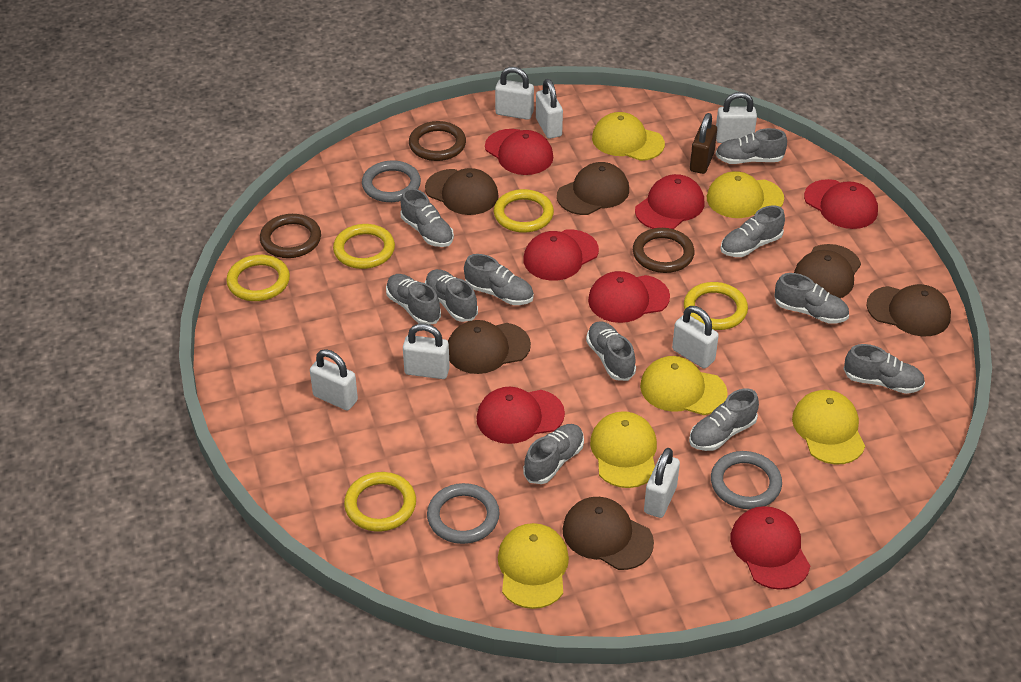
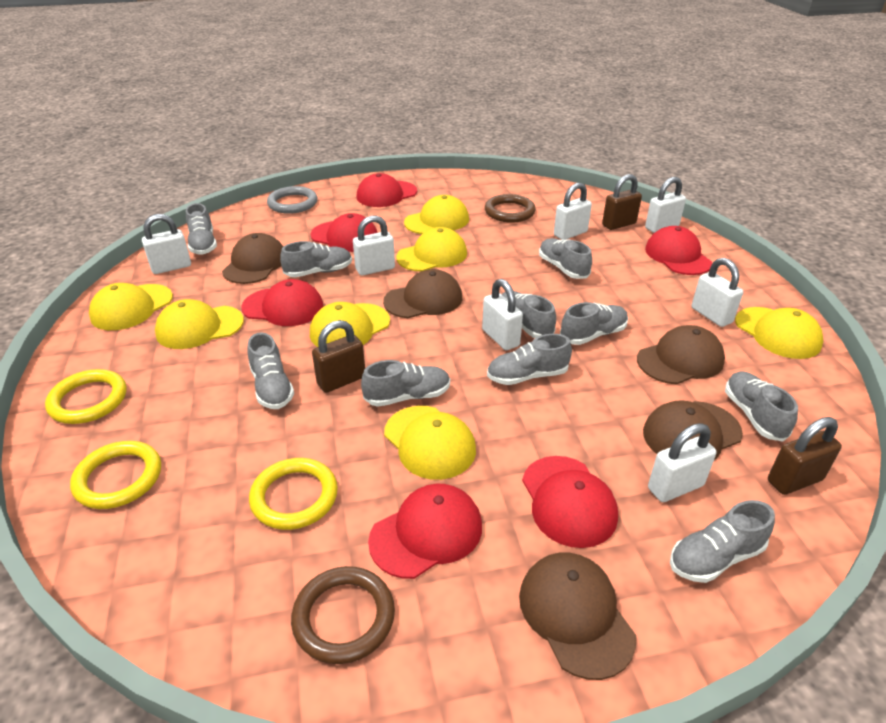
brown cap: [425,168,499,215] [448,320,531,374] [557,162,629,215] [562,497,654,570] [794,244,861,298] [867,284,951,336] = 6 -> [222,233,283,284] [383,269,462,318] [519,553,636,680] [637,325,725,384] [643,400,743,460] = 5
brown padlock: [690,113,717,174] = 1 -> [312,320,365,393] [602,174,642,230] [768,417,842,495] = 3
brown ring: [260,214,321,258] [409,121,466,161] [633,228,695,273] = 3 -> [291,566,395,664] [485,194,536,223] = 2
grey ring: [362,161,421,202] [427,483,500,544] [711,451,782,509] = 3 -> [267,186,317,214] = 1
grey shoe: [386,274,441,325] [400,188,454,247] [425,269,478,322] [464,254,534,305] [523,424,584,484] [586,321,636,381] [689,388,759,451] [716,128,787,164] [721,206,785,257] [774,273,849,324] [844,344,925,394] = 11 -> [186,203,217,255] [247,332,294,409] [280,241,352,277] [361,360,450,407] [487,334,572,385] [502,291,556,338] [539,238,592,279] [560,302,628,345] [670,500,775,583] [725,372,798,442] = 10
red cap: [476,387,565,444] [485,129,553,175] [523,229,599,280] [588,271,670,323] [635,174,704,229] [730,506,810,590] [804,179,878,229] = 7 -> [241,279,324,326] [311,213,378,252] [356,173,417,207] [368,483,482,579] [522,456,618,548] [645,226,712,275] = 6
yellow cap: [498,523,569,609] [590,411,657,488] [592,112,665,161] [640,356,728,415] [707,171,784,218] [792,390,865,464] = 6 -> [89,283,173,330] [155,299,244,349] [310,302,390,347] [384,406,476,480] [396,227,467,271] [404,195,469,234] [735,307,823,359] = 7
yellow ring: [226,255,290,301] [333,224,395,269] [344,472,416,531] [494,189,554,233] [684,282,748,330] = 5 -> [45,369,127,424] [70,441,161,509] [249,458,338,530] = 3

